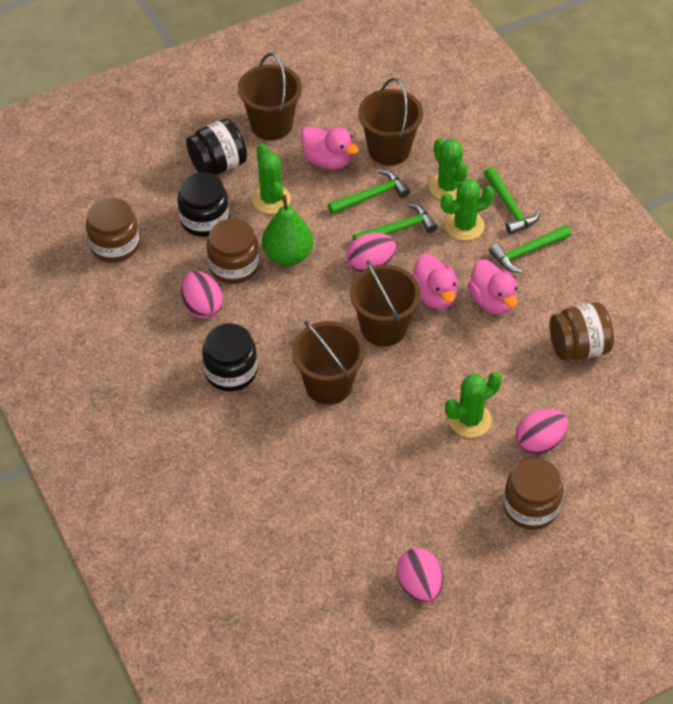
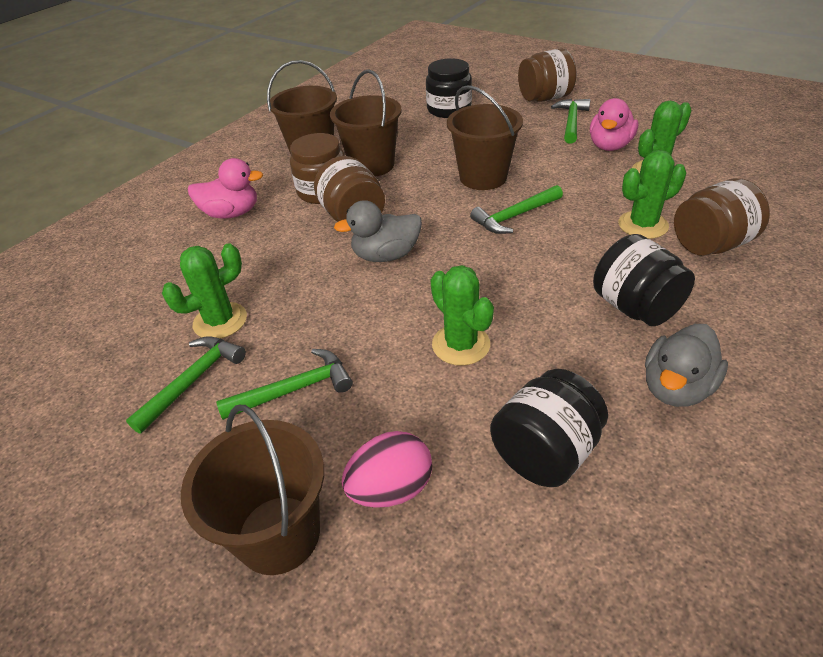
green pear: [262,195,313,266] = 1 -> none = 0
grey duck: none = 0 -> [334,200,422,262] [645,324,728,407] = 2
pink duck: [301,126,359,169] [413,254,458,309] [468,259,518,315] = 3 -> [188,158,263,219] [590,98,639,151] = 2
pink egg: [181,271,223,319] [347,233,396,272] [397,548,443,603] [516,409,568,454] = 4 -> [341,431,432,508] = 1

